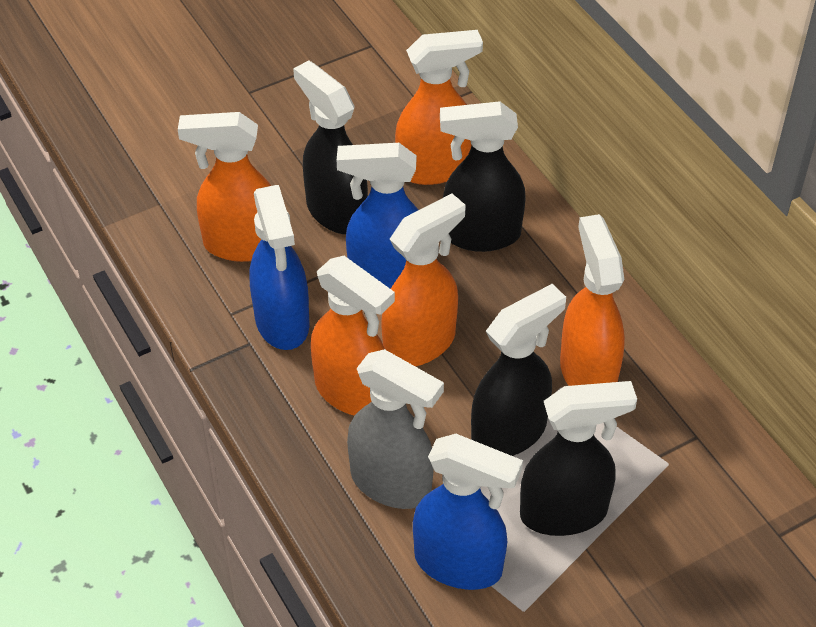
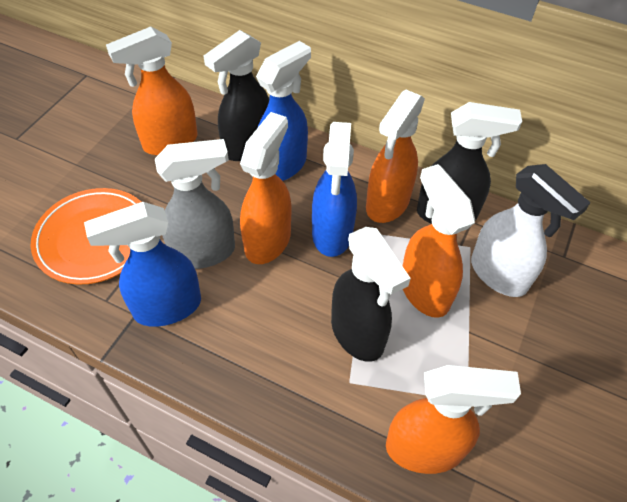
black spray bottle: [293,60,368,234] [440,101,526,252] [471,284,566,456] [520,381,637,536] = 4 -> [204,30,269,161] [331,227,411,362] [417,102,522,224] = 3
orange plate: none = 0 -> [31,188,141,285] = 1
white spray bottle: none = 0 -> [471,164,591,297] = 1

